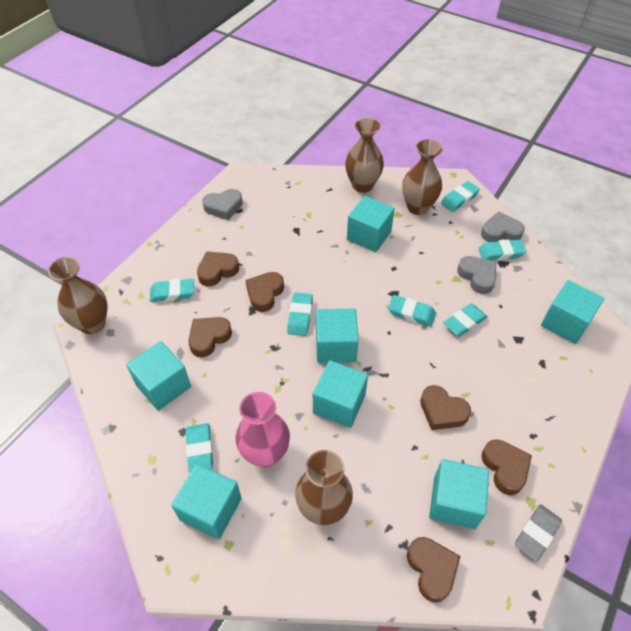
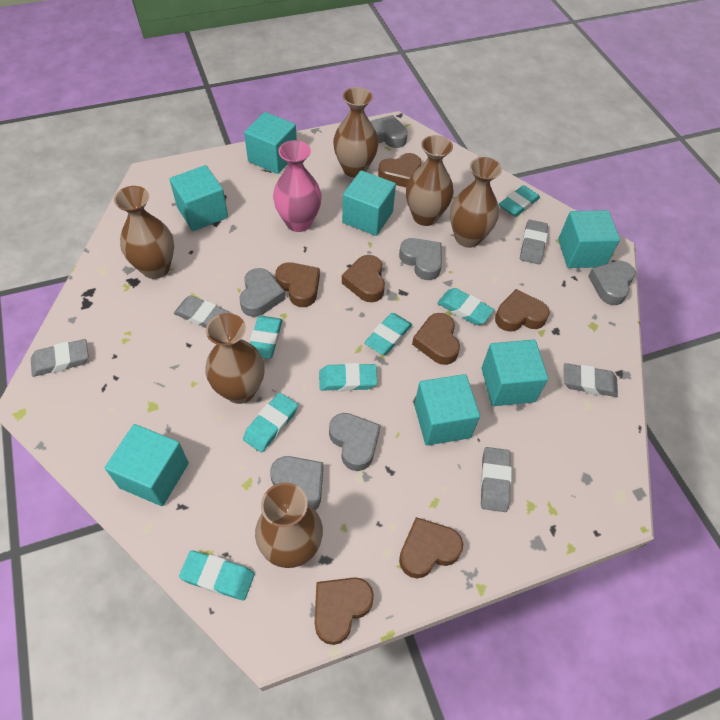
brown heart: [188,317,232,357] [197,251,239,286] [245,272,284,312] [407,537,460,602] [420,385,471,430] [481,439,532,495] = 6 -> [275,262,320,307] [315,577,374,645] [342,255,385,302] [378,153,422,187] [399,517,463,578] [412,313,460,365] [495,289,550,332] = 7
brown vase: [48,257,108,334] [295,450,353,525] [345,118,384,193] [402,139,443,215] = 4 -> [114,186,174,279] [205,313,265,404] [255,482,323,568] [333,87,378,177] [406,135,453,226] [450,157,502,248] = 6
grey eraser: [515,504,562,562] = 1 -> [31,339,88,377] [174,295,230,328] [480,447,512,512] [520,220,548,264] [564,363,618,397] = 5
grey heart: [202,189,243,220] [457,256,496,294] [481,211,525,242] = 3 -> [240,268,285,317] [270,456,323,511] [329,413,381,471] [370,115,408,148] [399,238,442,280] [588,261,636,305] = 6

